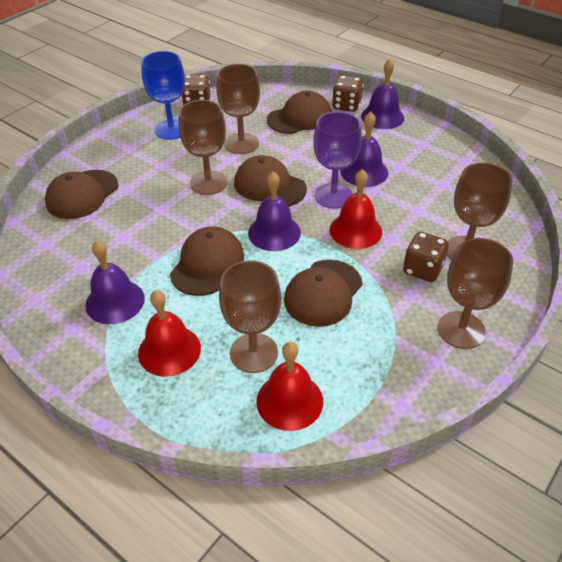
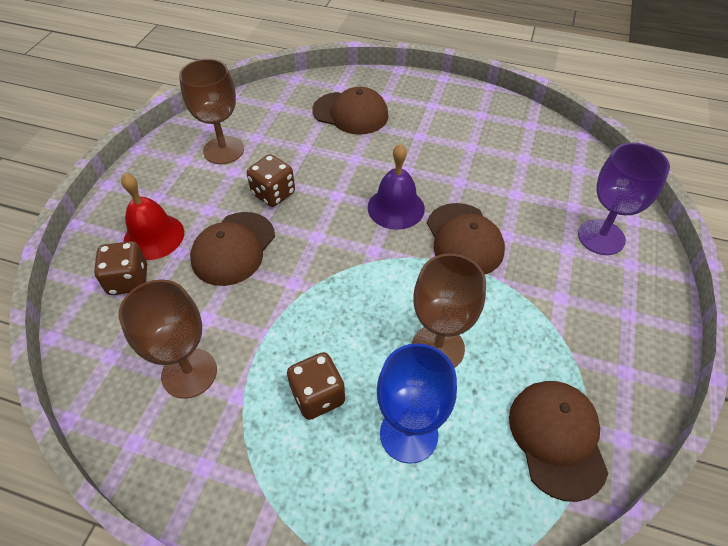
brown cap: [45,170,119,219] [170,226,244,296] [234,155,307,206] [267,91,332,134] [284,260,363,327] = 5 -> [190,212,275,286] [312,87,388,134] [427,203,505,275] [509,381,608,502] = 4
brown goblet: [178,100,227,195] [216,64,260,154] [219,260,281,373] [438,238,514,349] [447,163,513,260] = 5 -> [118,279,217,399] [179,59,244,164] [412,254,486,368] = 3
purple bell: [85,240,145,324] [248,172,301,251] [341,112,388,187] [361,59,404,129] = 4 -> [368,144,425,230] = 1
red bell: [138,290,201,377] [256,342,323,431] [330,169,382,249] = 3 -> [121,173,184,260] = 1

